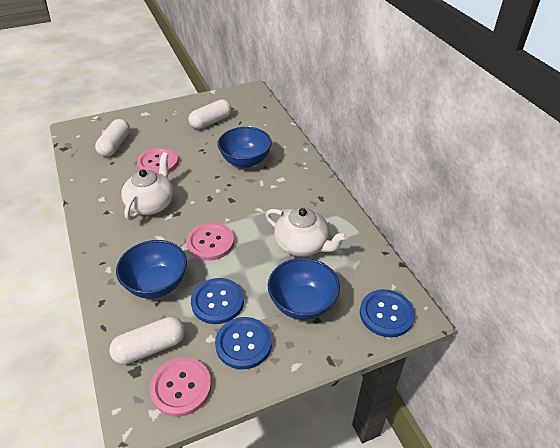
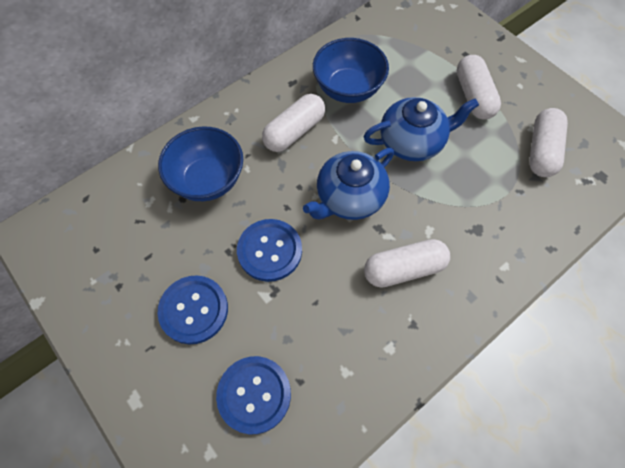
blue bowl: [116,240,187,299] [217,127,272,168] [268,258,340,320] = 3 -> [158,126,243,201] [313,38,389,103] = 2
blue teapot: none = 0 -> [303,148,394,220] [363,97,479,161] = 2
pink button: [137,148,178,173] [150,357,211,417] [186,222,234,261] = 3 -> none = 0
white capsule: [95,119,130,157] [109,317,185,364] [188,99,232,129] = 3 -> [262,94,325,152] [364,239,450,288] [457,55,501,120] [529,108,568,177] = 4
white teapot: [121,152,174,220] [266,207,348,257] = 2 -> none = 0

